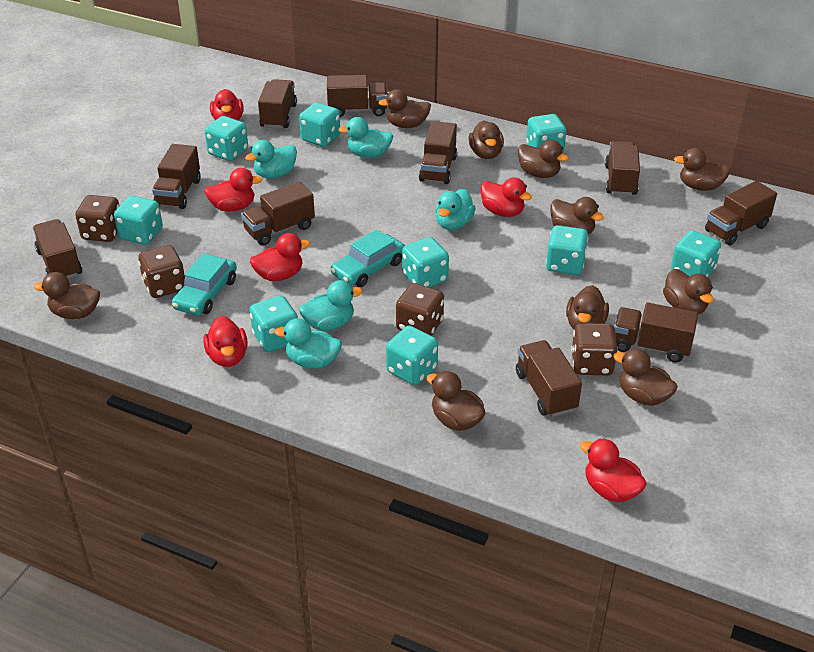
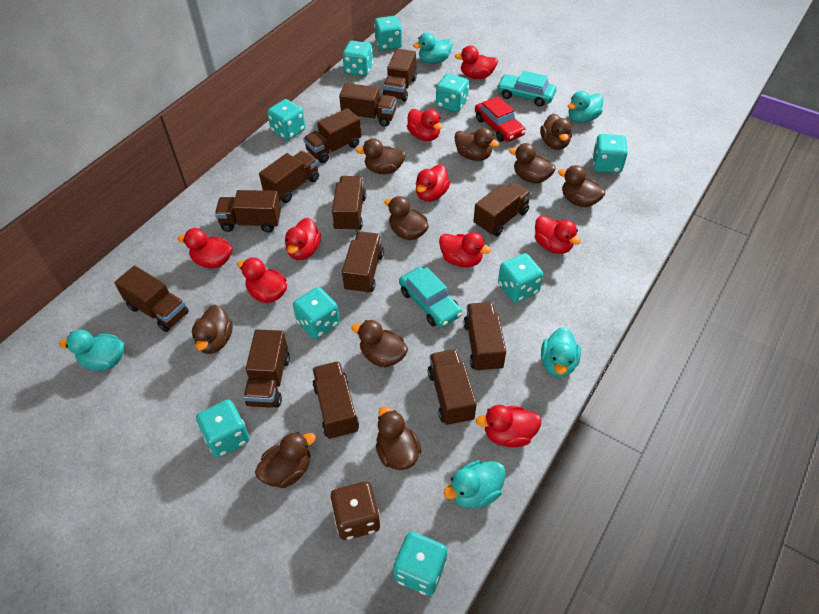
brown dice: [75,195,119,242] [138,245,185,298] [396,283,444,336] [571,323,618,376] = 4 -> [330,482,380,540] = 1
brown truck: [33,219,82,279] [152,144,201,209] [241,182,315,246] [258,79,297,129] [327,75,387,117] [419,121,457,184] [516,340,582,417] [605,141,640,196] [614,303,698,363] [705,181,777,245] = 10 -> [114,266,189,332] [215,190,281,233] [244,329,290,408] [259,151,319,203] [303,108,362,163] [312,361,359,440] [332,176,366,232] [339,83,397,127] [342,231,384,294] [383,49,417,102] [428,349,477,426] [463,302,506,372] [473,182,532,236] = 13
red car: none = 0 -> [475,96,526,142] = 1
red duck: [203,316,248,367] [204,168,262,212] [210,89,244,121] [250,233,310,281] [481,177,532,217] [580,439,647,502] = 6 -> [178,228,233,268] [237,258,287,303] [285,218,321,260] [407,109,443,141] [416,164,450,202] [439,232,491,268] [455,45,498,79] [476,405,542,447] [535,216,581,254] = 9

